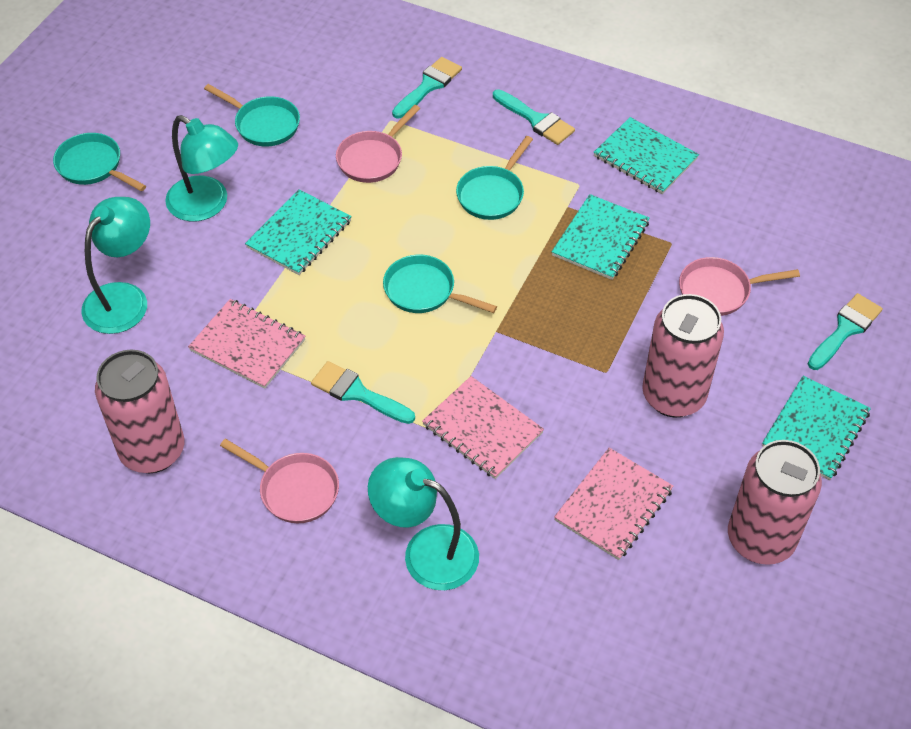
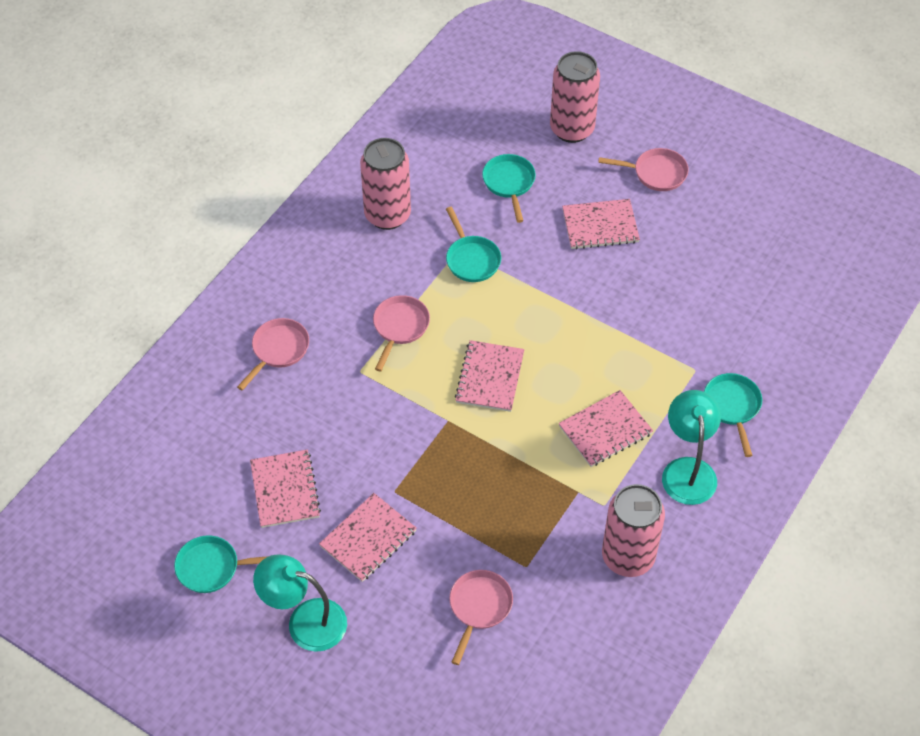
pink notebook: [188,299,305,389] [422,376,544,479] [554,448,673,560] = 3 -> [250,450,321,528] [319,493,417,582] [455,340,524,412] [558,390,653,467] [562,199,640,249] = 5
pink pan: [220,439,339,523] [336,105,420,183] [679,257,800,316] = 3 -> [237,318,309,391] [373,295,430,371] [449,570,513,665] [598,148,689,191] = 4
turquoise brush: [311,361,415,424] [392,57,462,118] [493,89,575,145] [808,293,883,370] = 4 -> none = 0
turquoise lamp: [81,197,150,334] [165,115,238,222] [368,457,479,590] = 3 -> [253,554,347,652] [662,390,721,505] = 2
turquoise notebook: [245,189,352,275] [552,194,650,280] [594,117,699,194] [762,376,871,480] = 4 -> none = 0

